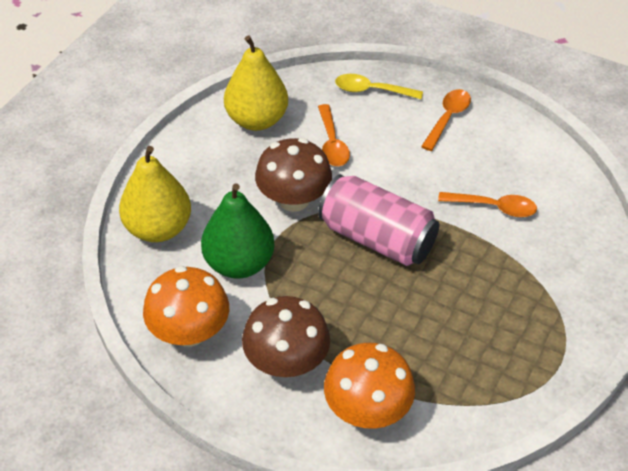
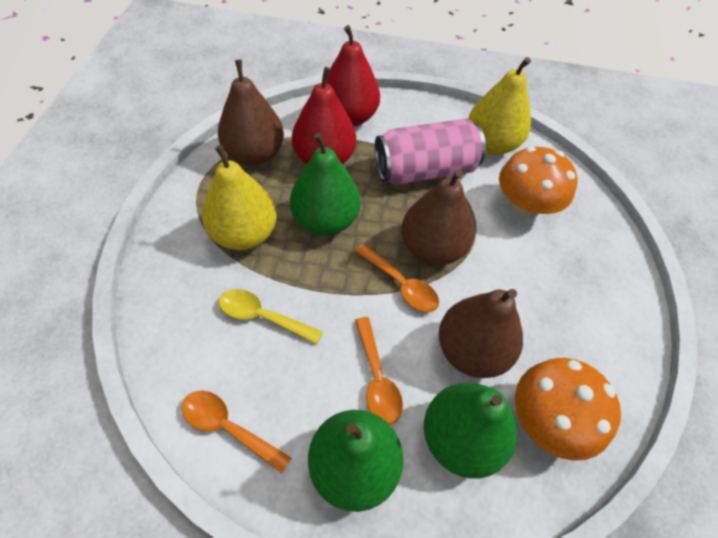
brown mushroom: [242,296,330,377] [255,138,332,212] = 2 -> none = 0
brown pear: none = 0 -> [218,60,284,165] [401,170,475,265] [439,289,523,378] = 3
green pear: [201,183,275,278] = 1 -> [290,133,361,236] [308,410,404,512] [424,383,517,479] = 3
red pear: none = 0 -> [292,67,356,164] [326,25,380,126] = 2

